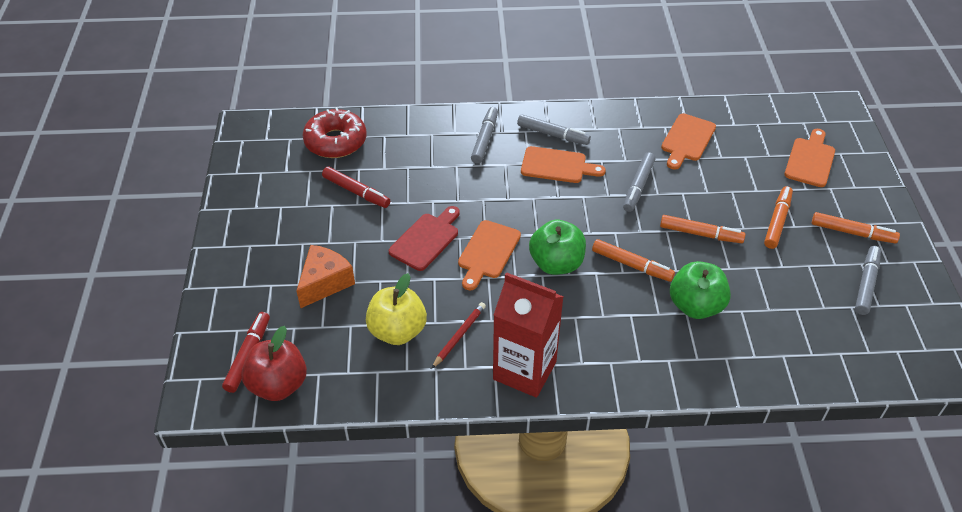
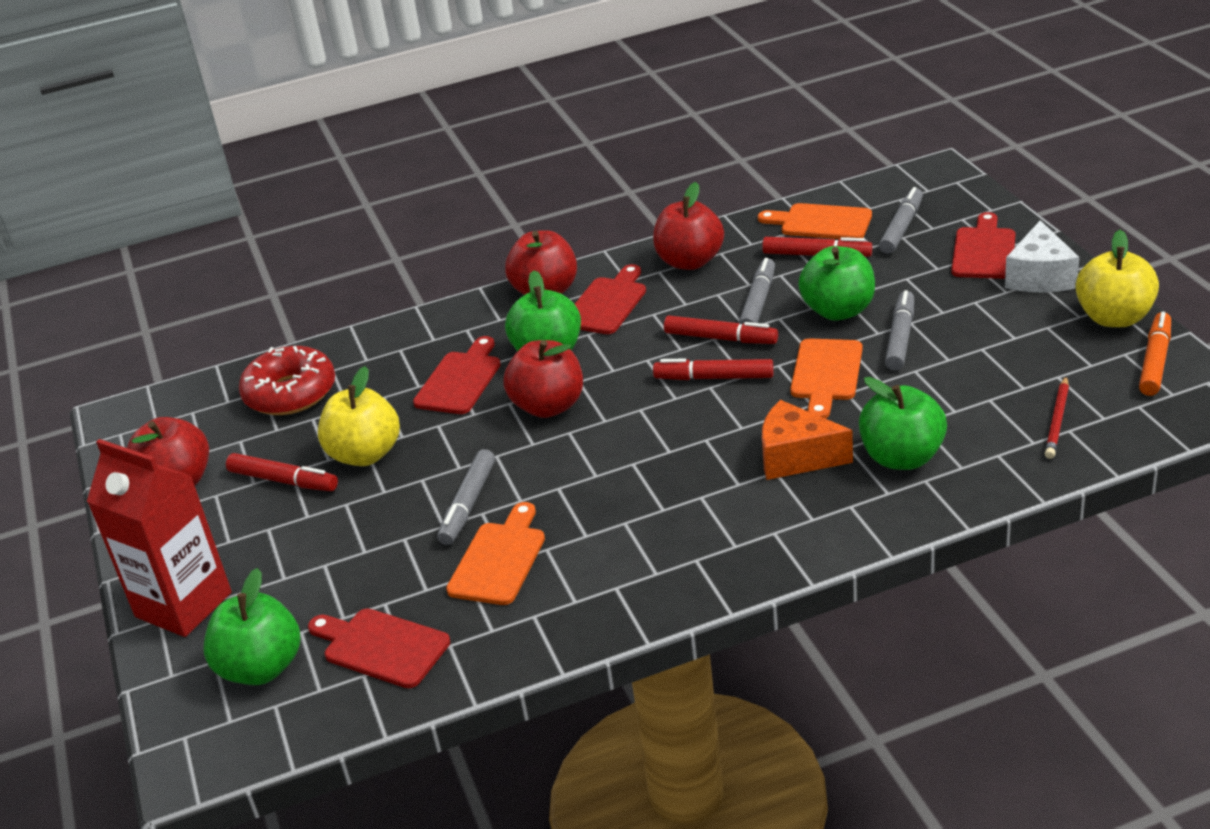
green apple: [529,220,586,275] [670,261,731,319] = 2 -> [203,568,300,685] [505,270,581,351] [798,246,875,321] [859,377,947,470] = 4
orange cutting board: [458,220,521,290] [521,146,606,183] [661,113,716,170] [784,129,835,187] = 4 -> [446,502,545,605] [758,203,872,239] [790,339,863,419] = 3
orange marker: [592,239,675,282] [660,215,745,243] [764,186,793,249] [812,212,900,243] = 4 -> [1139,312,1171,396] = 1
red apple: [241,326,307,401] = 1 -> [127,417,209,486] [503,340,583,418] [505,230,577,295] [653,182,724,270] = 4
red cutting board: [389,206,460,271] = 1 -> [308,608,450,688] [413,336,501,414] [575,264,646,334] [951,212,1016,279] = 4
red marker: [222,312,270,393] [322,167,390,208] = 2 -> [226,453,338,491] [653,359,774,380] [664,315,778,344] [762,237,872,257] = 4
white cheese: none = 0 -> [1005,220,1079,292] = 1
yellow apple: [366,273,427,345] = 1 -> [318,366,400,466] [1076,230,1159,327] = 2

